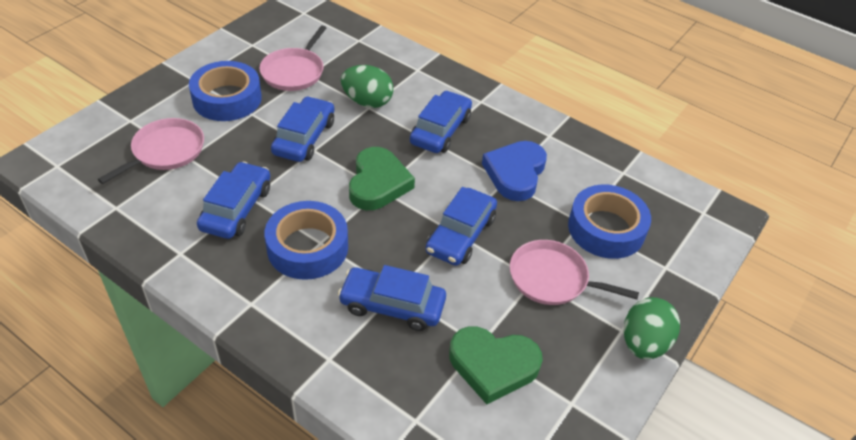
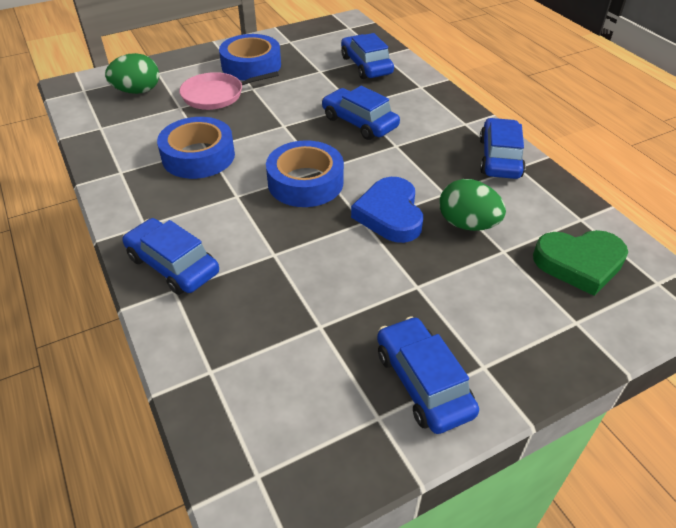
green heart: [349,147,415,210] [449,326,543,404] = 2 -> [533,230,628,296] = 1
pink pan: [98,118,204,184] [259,25,326,91] [510,240,639,305] = 3 -> [179,71,279,110] = 1

